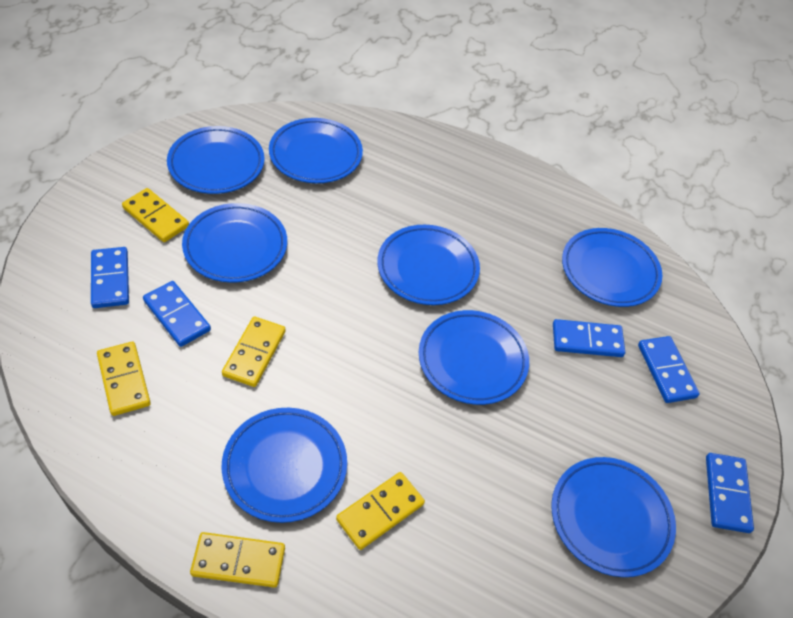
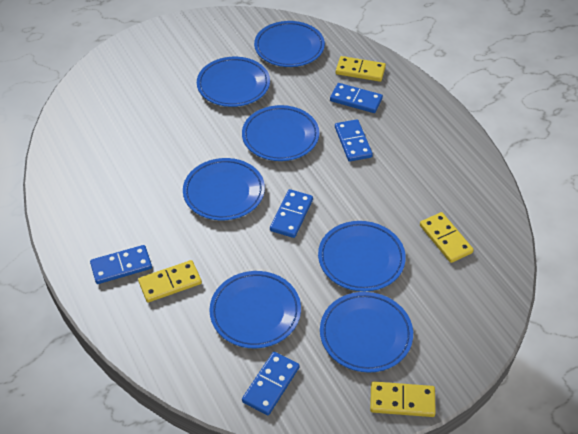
blue plate: [167,126,265,194] [182,203,287,283] [222,408,347,523] [269,118,363,183] [377,225,480,305] [419,310,529,405] [551,457,676,577] [562,228,662,307] = 8 -> [183,158,265,220] [197,57,270,107] [209,271,301,348] [242,105,319,161] [254,21,325,67] [318,221,406,292] [320,292,413,373] = 7
yellow domino: [97,342,151,416] [122,188,189,242] [190,532,285,588] [222,317,286,387] [336,472,425,550] = 5 -> [138,260,202,302] [336,56,386,82] [370,382,436,417] [420,212,474,263] = 4

